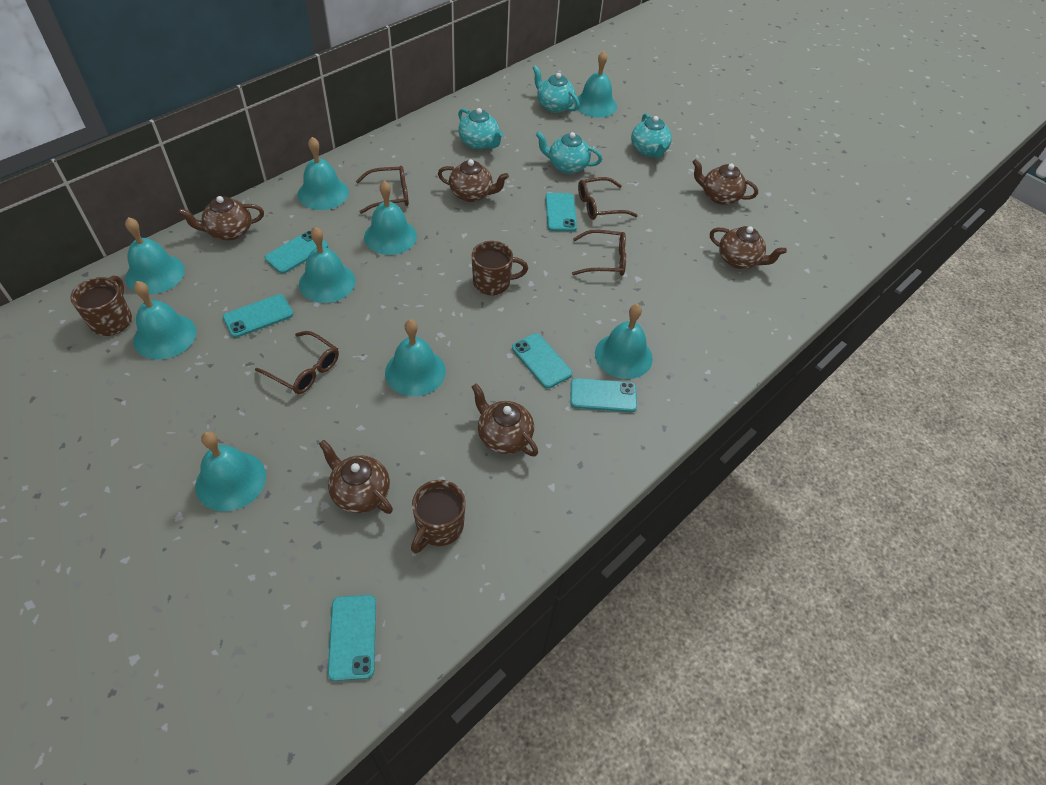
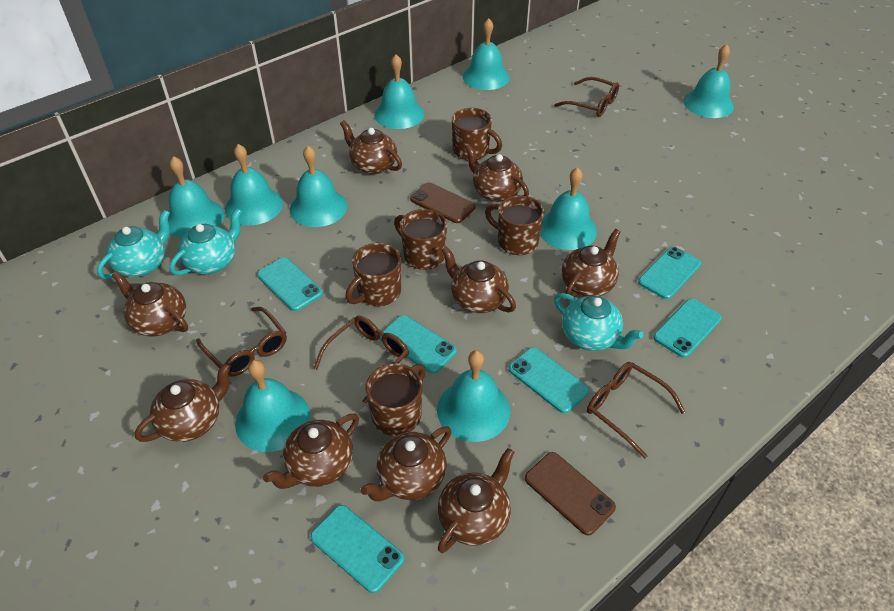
brown mug: [70,276,132,336] [411,480,466,553] [472,241,528,295] = 3 -> [345,243,401,306] [365,363,425,436] [394,209,447,270] [452,108,502,160] [485,195,544,255] = 5
brown phone: none = 0 -> [410,182,476,223] [525,452,616,535] = 2
brown teapot: [178,196,264,241] [319,440,393,514] [438,159,509,202] [472,383,538,456] [692,159,758,205] [710,226,787,269] = 6 -> [112,271,188,336] [135,362,232,442] [263,414,359,489] [340,120,402,174] [361,426,451,501] [438,448,514,553] [441,246,516,313] [465,144,529,202] [562,229,621,297] = 9
turquoise teapot: [458,108,504,150] [533,66,579,113] [536,131,602,174] [631,113,672,158] = 4 -> [97,210,170,279] [170,208,242,275] [554,293,643,351] = 3

